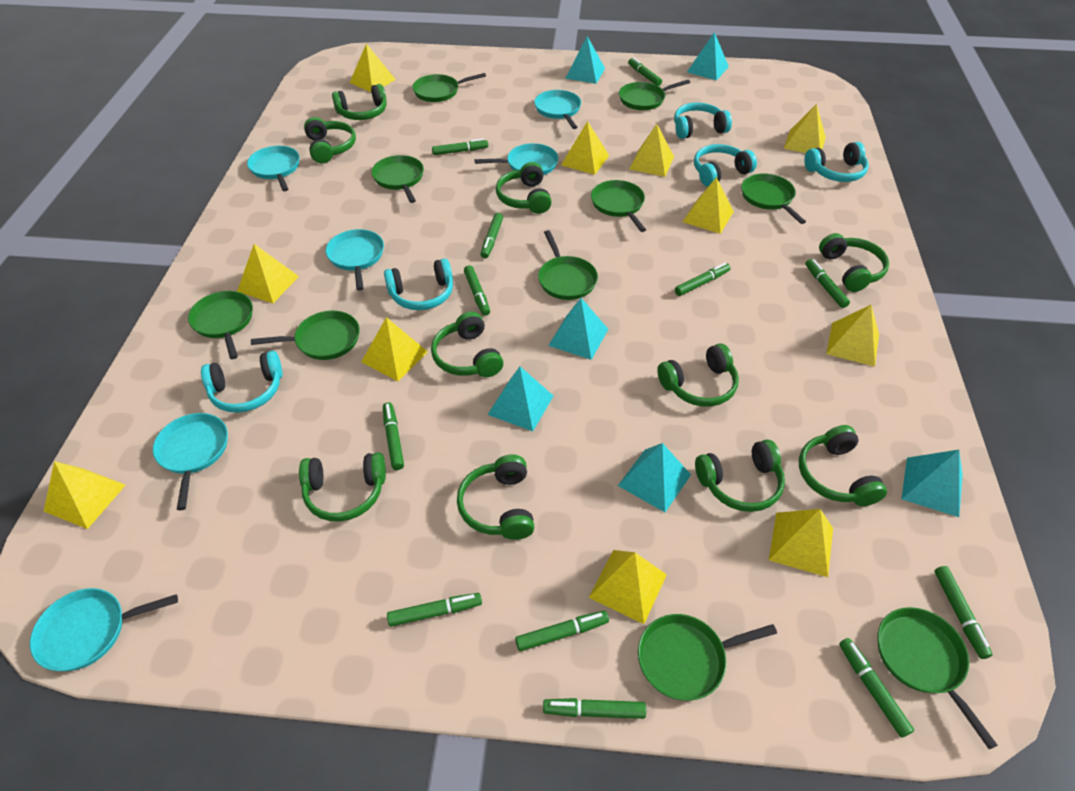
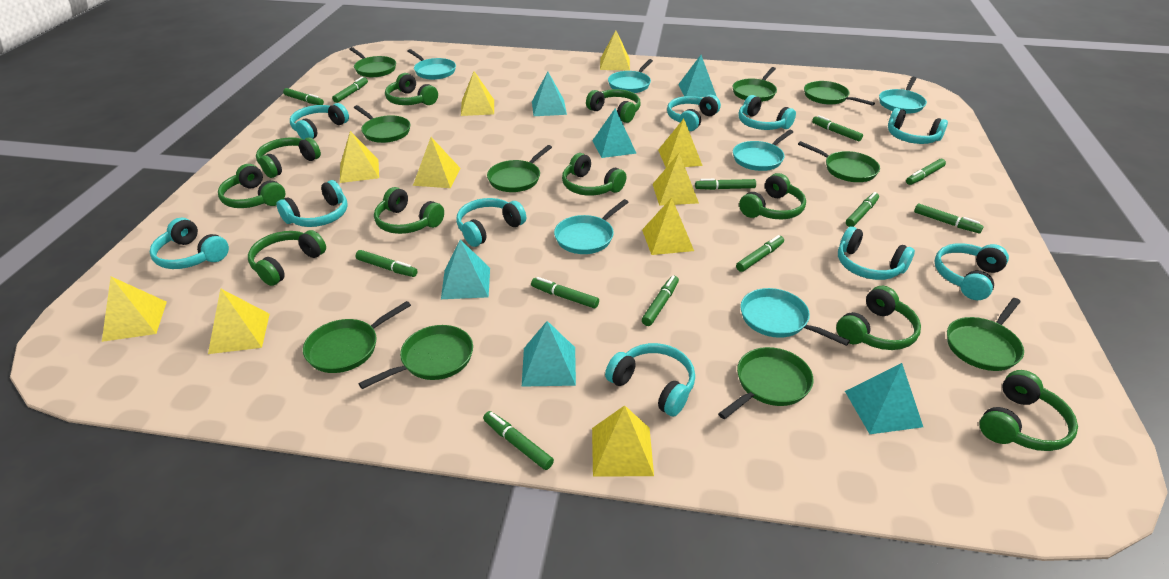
turquoise headphones: [201,351,283,413] [384,258,453,310] [674,102,732,139] [694,144,757,187] [804,142,869,182] = 5 -> [150,218,229,269] [277,180,348,227] [290,103,349,140] [456,198,526,247] [605,343,695,417] [667,95,721,131] [738,95,796,130] [838,226,915,280] [888,108,948,144] [934,243,1009,300] = 10
yellow pyramid: [44,461,125,529] [237,244,299,303] [350,44,396,93] [361,317,428,381] [561,121,609,175] [589,550,667,624] [629,124,674,177] [683,177,734,234] [769,509,833,577] [784,104,826,153] [826,305,879,367] = 11 -> [102,277,167,342] [208,288,270,354] [340,131,379,183] [413,137,460,188] [461,71,494,116] [592,405,654,477] [600,30,630,70] [642,198,694,255] [653,153,699,206] [658,119,703,167] = 10

